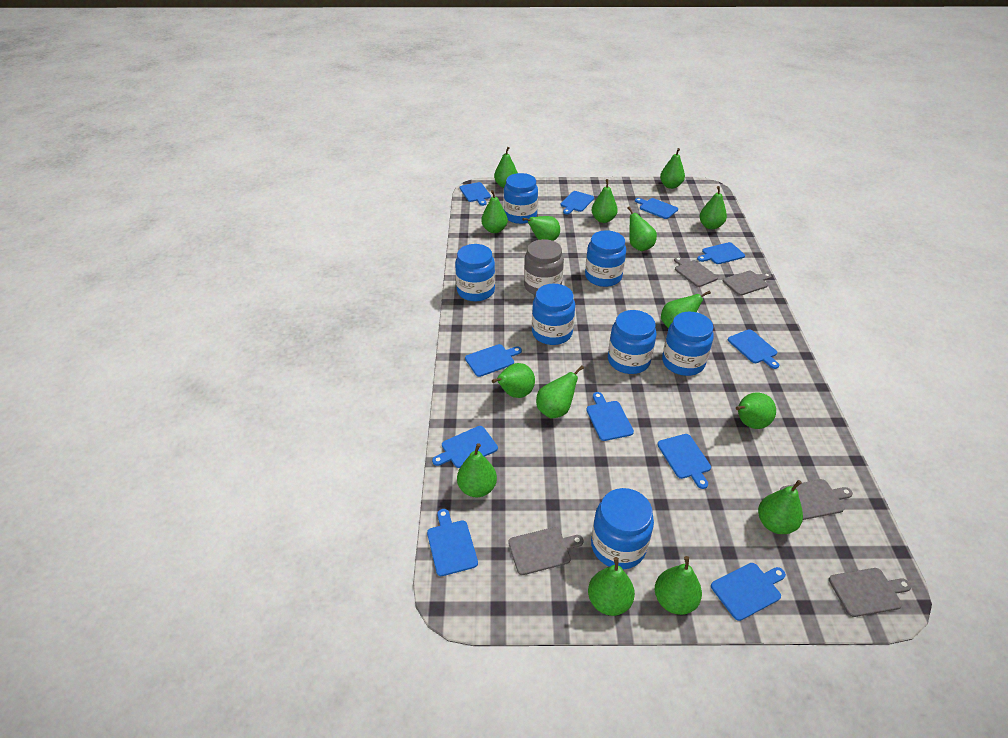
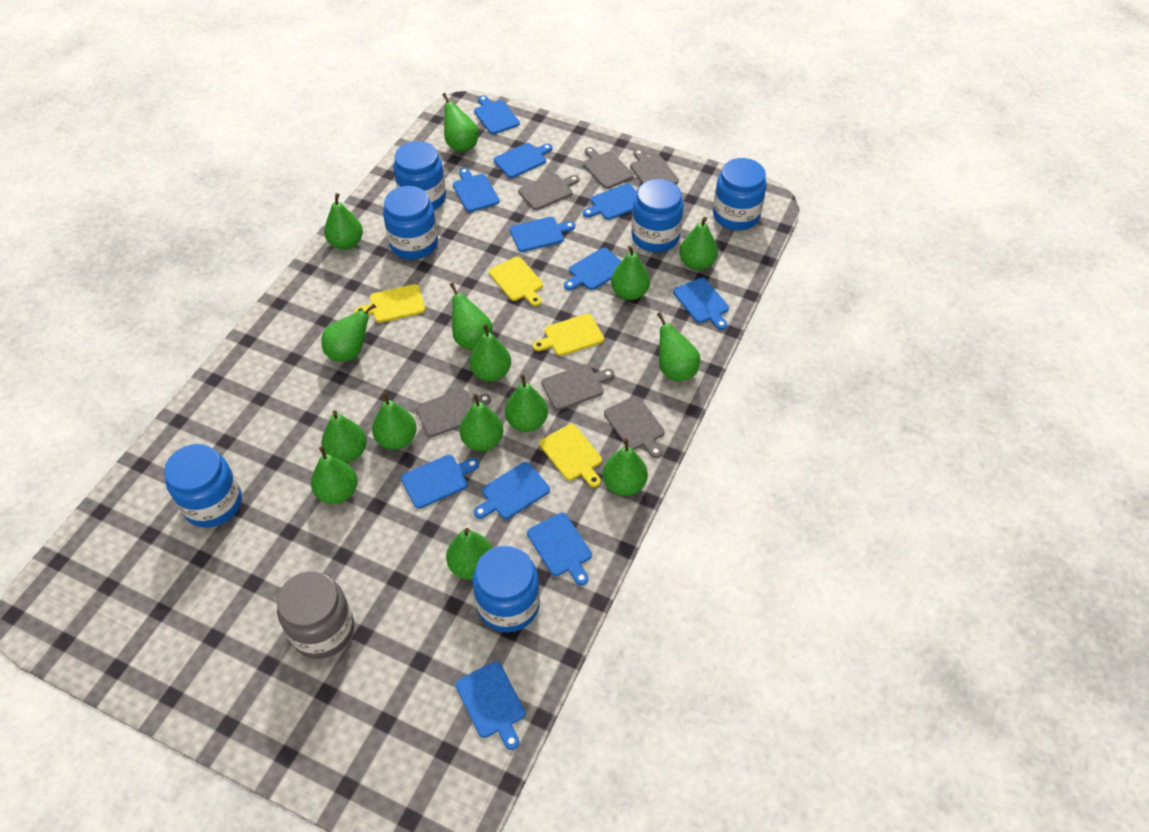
blue jar: [455,244,495,301] [504,173,538,224] [532,284,575,345] [585,230,626,287] [591,488,654,569] [608,310,657,374] [662,312,714,376] = 7 -> [164,444,242,527] [383,186,438,259] [393,141,446,210] [472,545,540,632] [632,179,684,252] [713,158,767,231] = 6
grey cutting board: [508,527,584,575] [674,257,718,287] [723,271,771,296] [780,479,853,520] [829,568,911,617] = 5 -> [416,389,491,437] [518,174,579,210] [541,364,614,410] [583,147,634,189] [604,396,665,458] [630,149,679,184] = 6
yellow cutting board: none = 0 -> [355,284,425,323] [489,257,543,306] [533,314,604,356] [539,424,602,487] = 4

